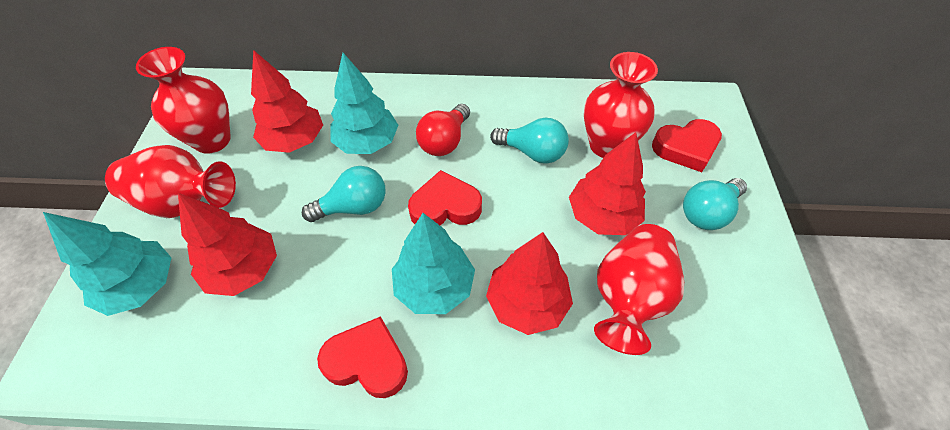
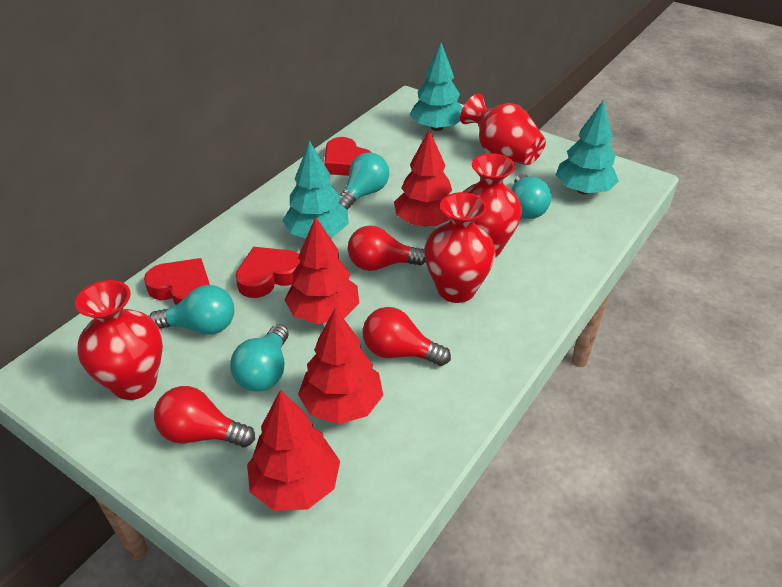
red light bulb: [416,104,470,156] = 1 -> [154,386,255,447] [348,225,426,271] [363,307,451,366] = 3
turquoise light bulb: [302,166,386,222] [490,118,569,164] [683,178,747,230] = 3 -> [149,285,234,335] [230,324,289,392] [338,152,389,210] [511,174,551,219] = 4

